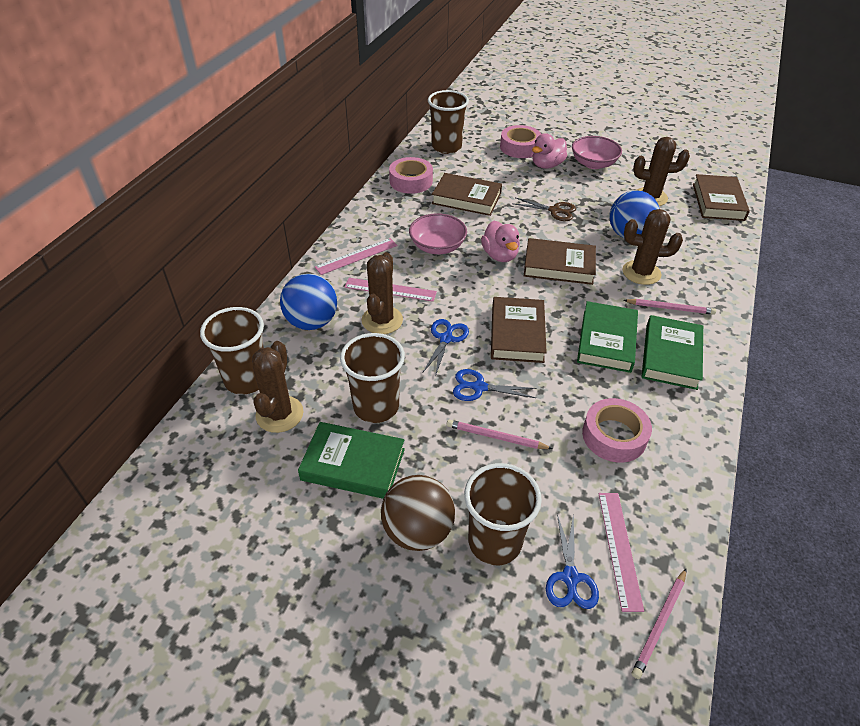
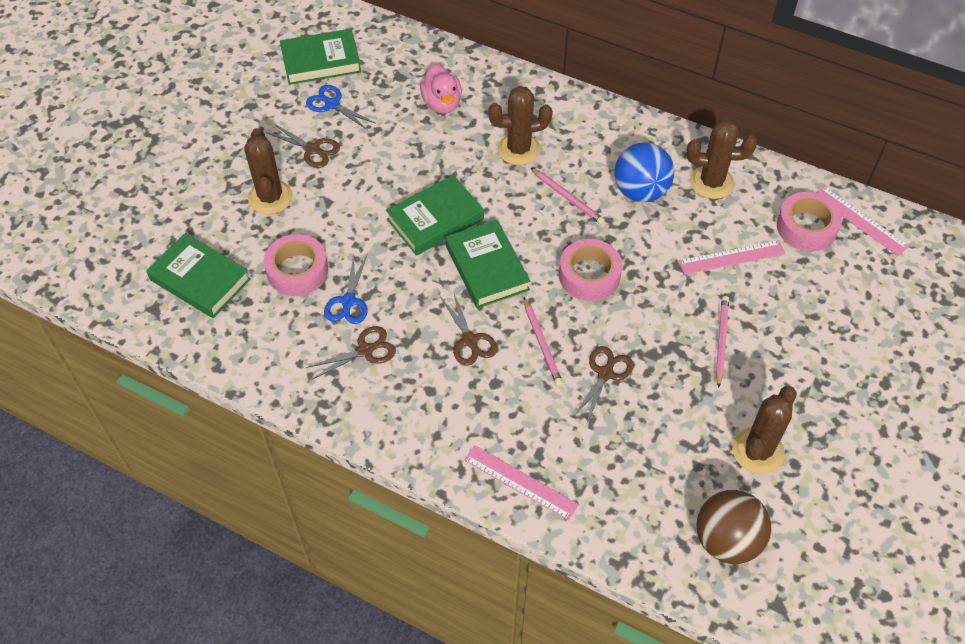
blue ball: [280,274,337,330] [609,190,660,238] = 2 -> [614,142,674,202] = 1
blue scissors: [423,319,469,377] [453,369,537,401] [546,513,599,609] = 3 -> [306,85,376,130] [324,255,368,324] = 2
brown book: [432,173,502,216] [491,297,547,363] [524,238,596,285] [693,174,750,221] = 4 -> none = 0
brown cup: [200,307,264,394] [340,333,405,423] [428,90,469,154] [464,463,542,565] = 4 -> none = 0
brown scissors: [512,197,576,221] = 1 -> [266,123,340,168] [306,326,396,380] [441,291,497,366] [573,346,633,425] = 4
green book: [298,422,405,499] [577,301,638,373] [642,315,703,390] = 3 -> [146,233,251,318] [280,29,361,85] [386,175,484,256] [445,220,530,308] = 4
pink bowl: [409,213,467,254] [572,136,622,169] = 2 -> none = 0
pink duck: [481,221,520,262] [532,133,567,169] = 2 -> [420,64,462,114] = 1

